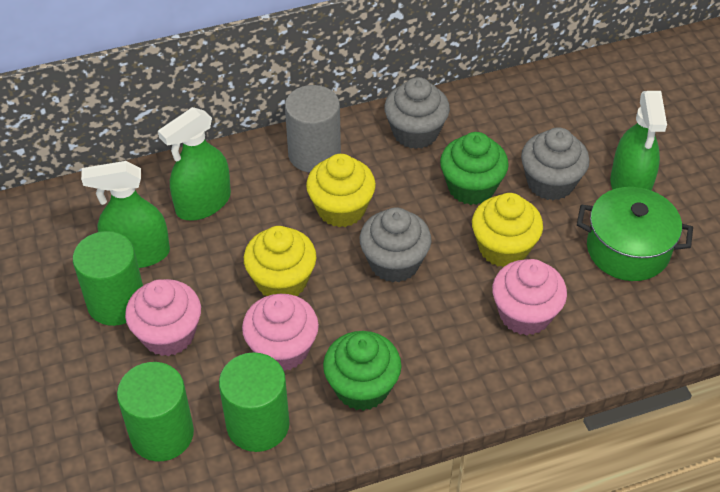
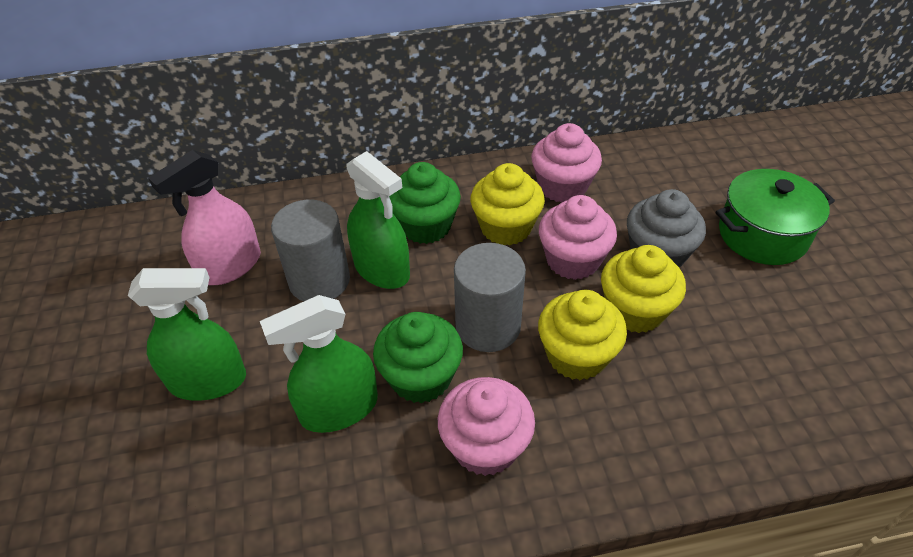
green cylinder: [73,231,143,326] [117,362,194,461] [219,352,290,452] = 3 -> none = 0
grey cupcake: [360,207,431,283] [384,77,450,149] [521,127,590,200] = 3 -> [627,189,706,268] = 1
grey cylinder: [285,85,341,173] = 1 -> [271,200,350,302] [454,243,526,352] = 2
pink spray bottle: none = 0 -> [148,150,261,285] = 1

